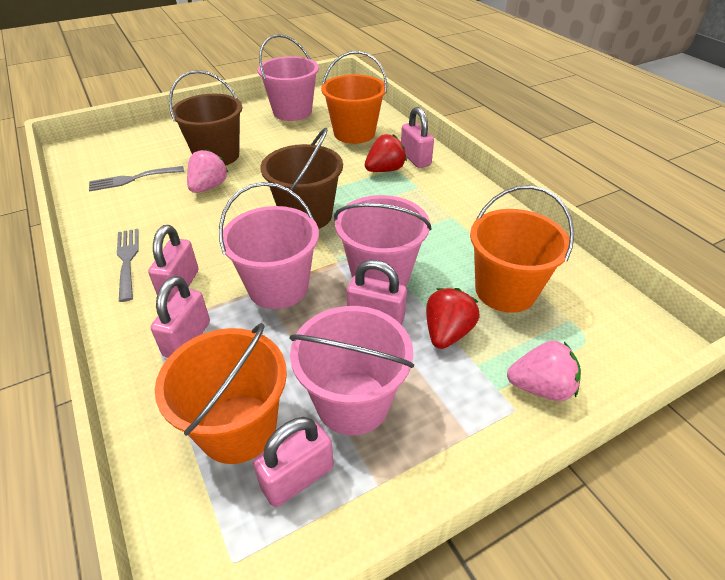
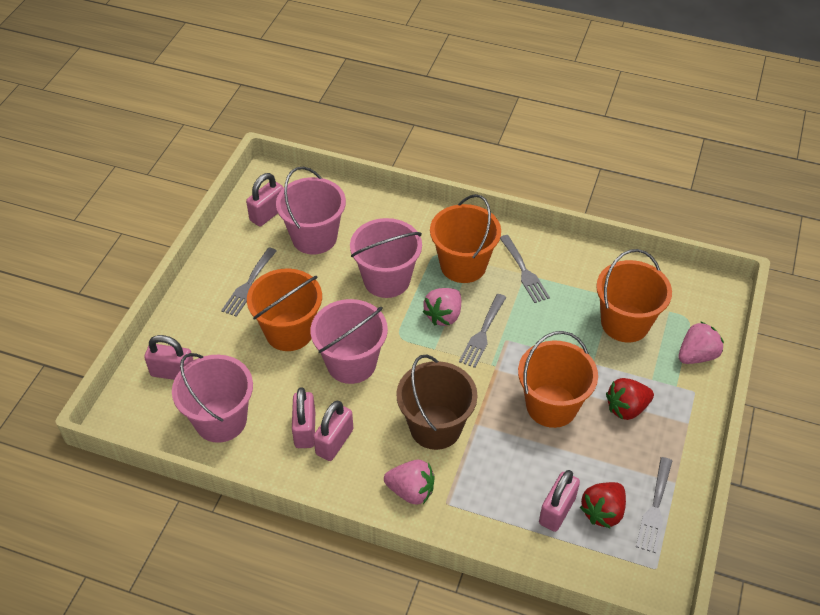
brown bucket: [169,70,242,166] [261,128,343,229] = 2 -> [396,354,478,450] = 1
grey fork: [89,166,184,192] [117,229,139,302] = 2 -> [221,248,277,317] [459,294,506,368] [500,235,550,303] [636,457,672,553] = 4
orange bucket: [155,323,287,464] [321,51,387,144] [470,185,574,313] = 3 -> [247,268,322,351] [430,194,501,283] [518,331,598,428] [596,249,672,342] = 4
pink strawberry: [187,149,228,193] [507,341,581,401] = 2 -> [384,460,434,505] [423,288,461,326] [678,321,724,364] = 3

